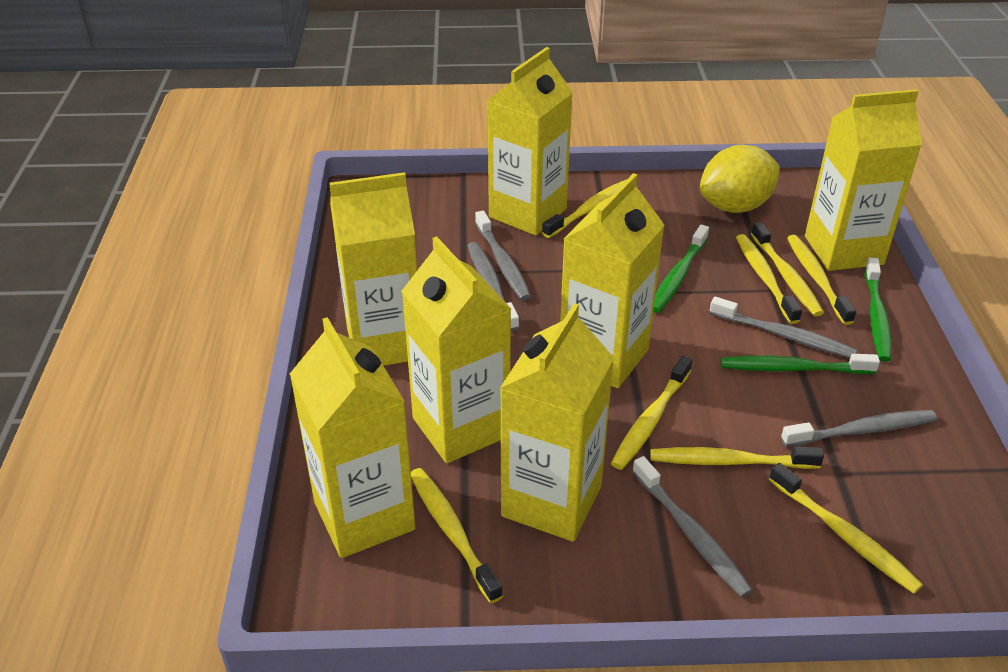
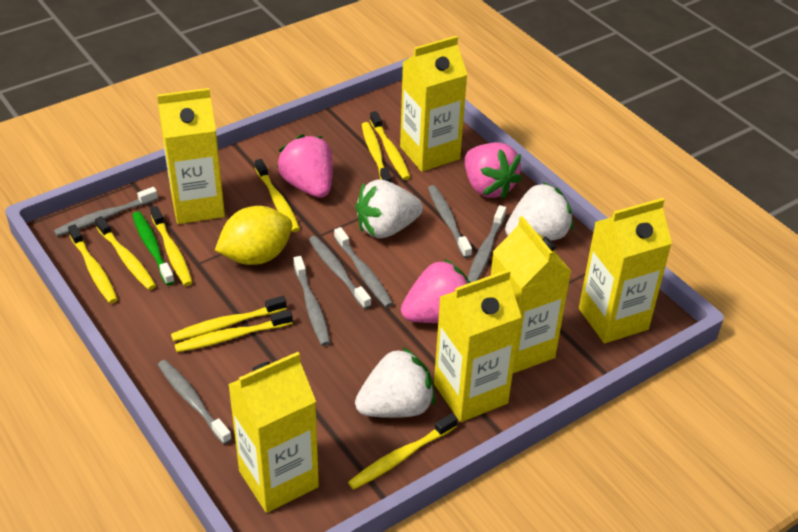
green toothbrush: [653,225,709,313] [720,354,880,374] [865,257,892,362] = 3 -> [132,211,175,285] = 1
grey toothbrush: [468,242,519,331] [475,211,531,301] [632,456,753,597] [710,297,857,358] [781,410,937,447] = 5 -> [54,187,158,237] [158,360,232,445] [293,256,330,346] [309,236,371,309] [334,227,393,308] [428,185,472,258] [468,205,506,283] = 7
pink strawberry: none = 0 -> [277,134,333,198] [401,259,470,323] [465,142,522,199] = 3
white strawberry: none = 0 -> [355,179,423,239] [355,347,435,418] [505,182,573,240] = 3
yellow carton: [290,317,416,558] [329,172,417,366] [402,237,511,463] [487,47,573,236] [500,303,614,542] [560,173,664,388] [805,89,922,271] = 7 -> [157,88,225,224] [228,352,319,513] [400,36,468,172] [434,269,521,422] [491,216,572,373] [579,198,672,343] = 6
yellow toothbrush: [411,468,503,603] [542,180,626,238] [611,356,692,470] [650,446,824,469] [736,234,802,324] [751,222,824,317] [769,463,923,594] [787,235,856,325] = 8 -> [68,224,118,303] [95,216,156,290] [150,206,193,286] [171,296,287,342] [175,310,293,352] [255,159,300,232] [348,413,457,490] [362,122,392,182] [370,111,410,180] = 9

